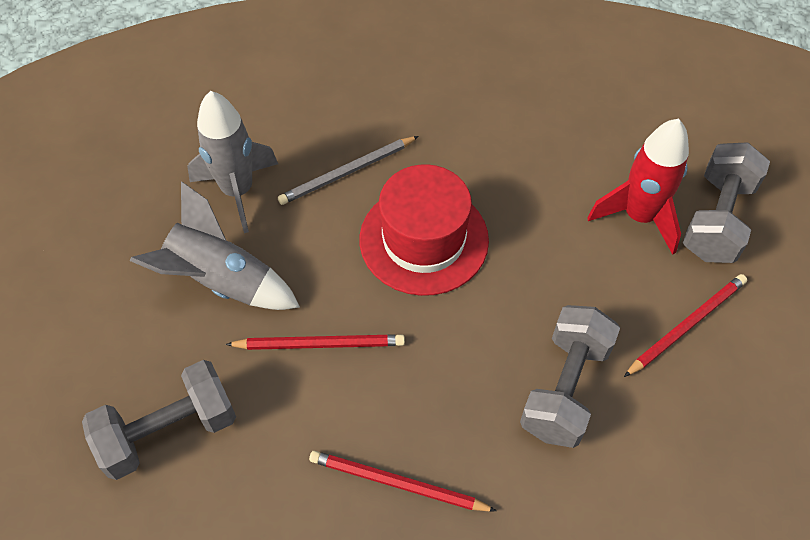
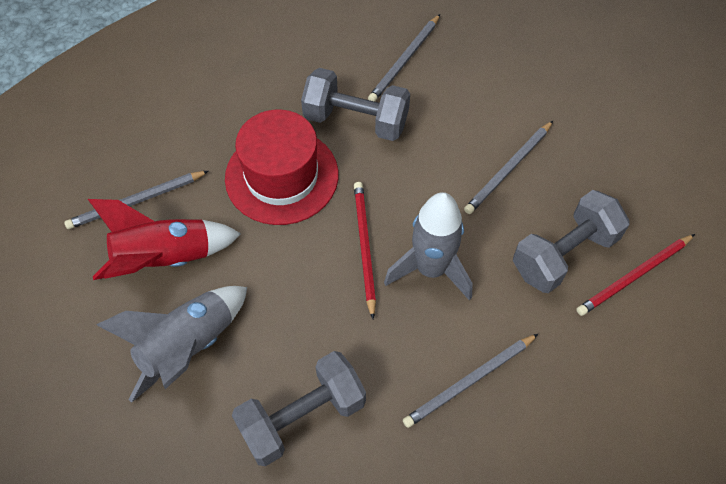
grey pencil: [278,136,419,205] = 1 -> [64,171,208,229] [368,14,440,102] [403,334,538,428] [464,121,553,214] = 4
red pencil: [226,334,405,350] [309,451,497,512] [624,274,747,377] = 3 -> [354,182,376,319] [576,234,695,316] = 2

